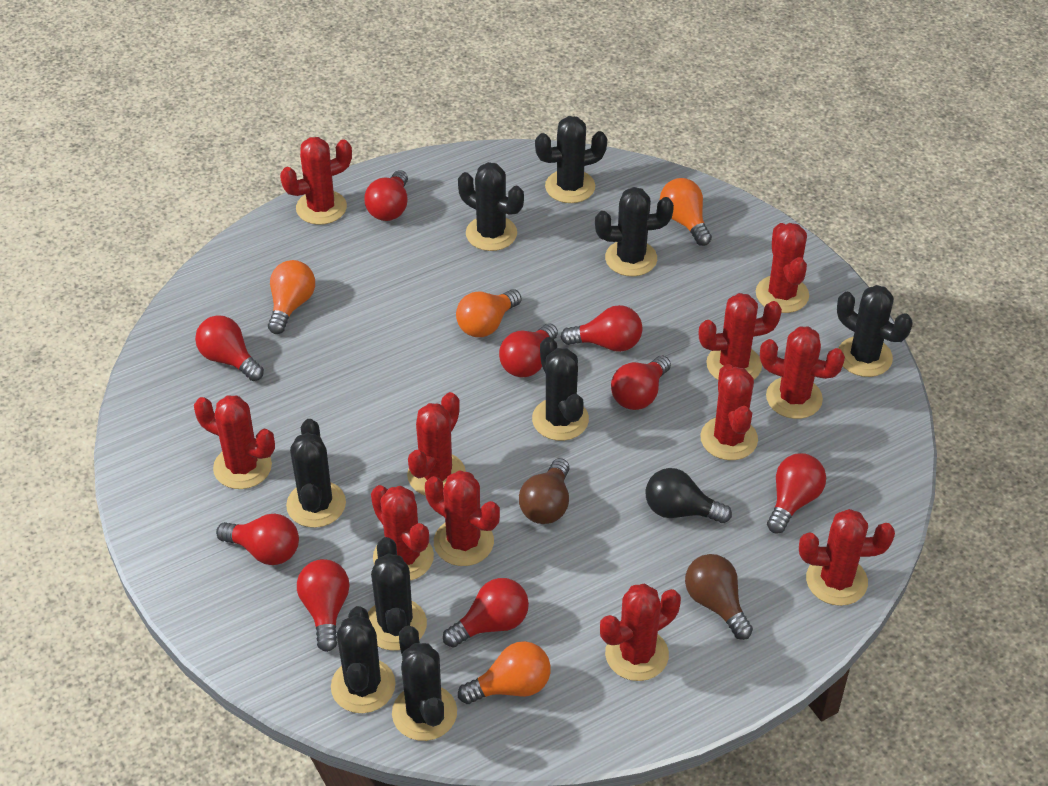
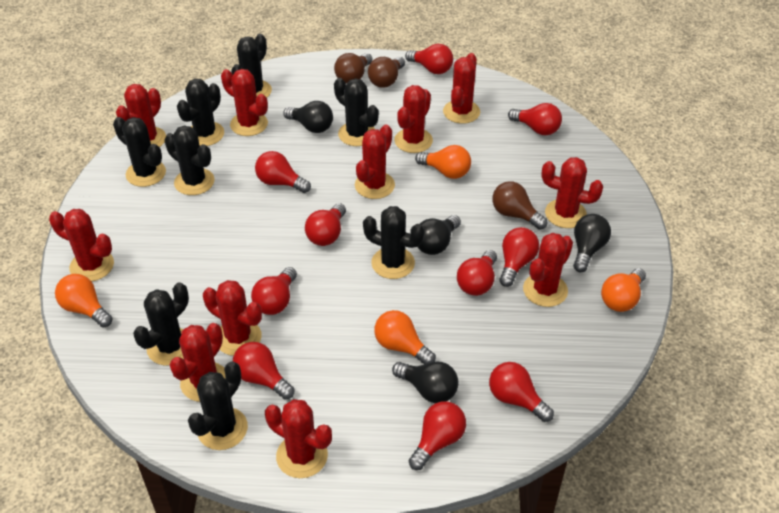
black cactus: [286,419,346,528] [331,606,396,713] [368,537,427,651] [392,626,457,741] [458,162,524,251] [532,337,589,441] [535,116,607,203] [595,187,674,276] [837,285,912,377] = 9 -> [113,117,166,187] [133,283,189,366] [164,125,215,195] [177,79,224,146] [188,361,248,450] [231,34,272,98] [334,78,379,146] [363,206,425,279] = 8
black light bulb: [646,468,732,523] = 1 -> [283,101,333,133] [392,362,459,403] [418,215,461,255] [573,214,611,272] = 4
brown light bulb: [519,458,570,524] [685,554,753,640] = 2 -> [334,53,372,84] [368,57,405,88] [492,181,547,230] = 3
red light bulb: [195,315,264,381] [216,513,299,565] [297,559,350,652] [364,170,408,221] [443,578,529,647] [499,323,558,378] [560,305,643,352] [611,356,671,410] [767,453,826,534] = 9 -> [233,342,294,399] [251,267,297,315] [255,151,311,193] [305,203,346,246] [405,44,453,74] [409,401,466,470] [457,250,497,296] [489,362,554,422] [499,227,539,287] [508,103,562,135] = 10

